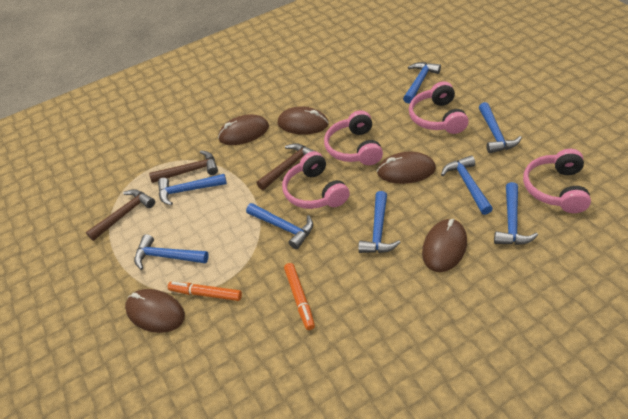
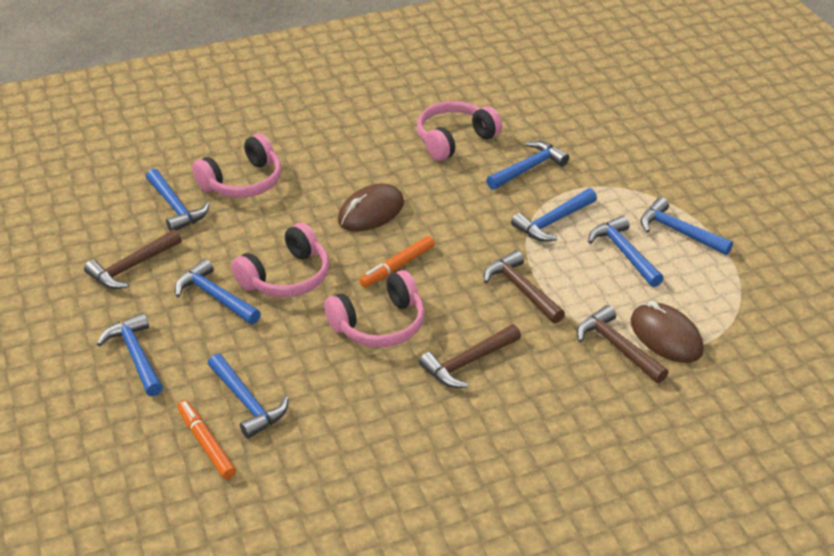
brown hammer: [86,189,155,241] [149,150,218,183] [257,143,317,190] = 3 -> [84,229,181,289] [419,324,521,388] [484,250,565,323] [577,305,669,383] = 4
brown mouse: [125,289,185,333] [218,114,269,145] [278,107,329,135] [377,152,436,184] [422,219,467,272] = 5 -> [338,183,404,232] [631,301,704,363] = 2

